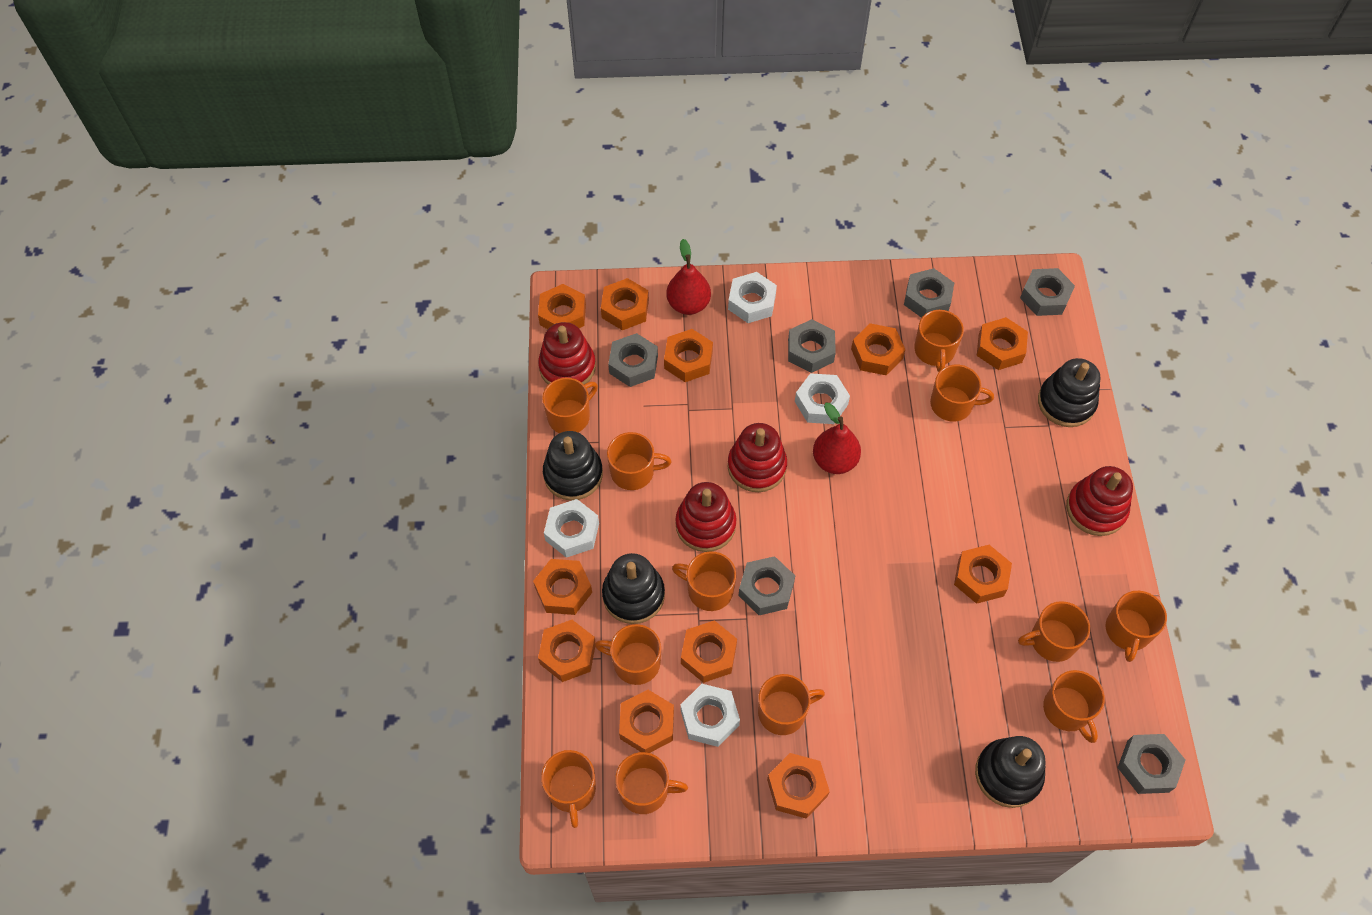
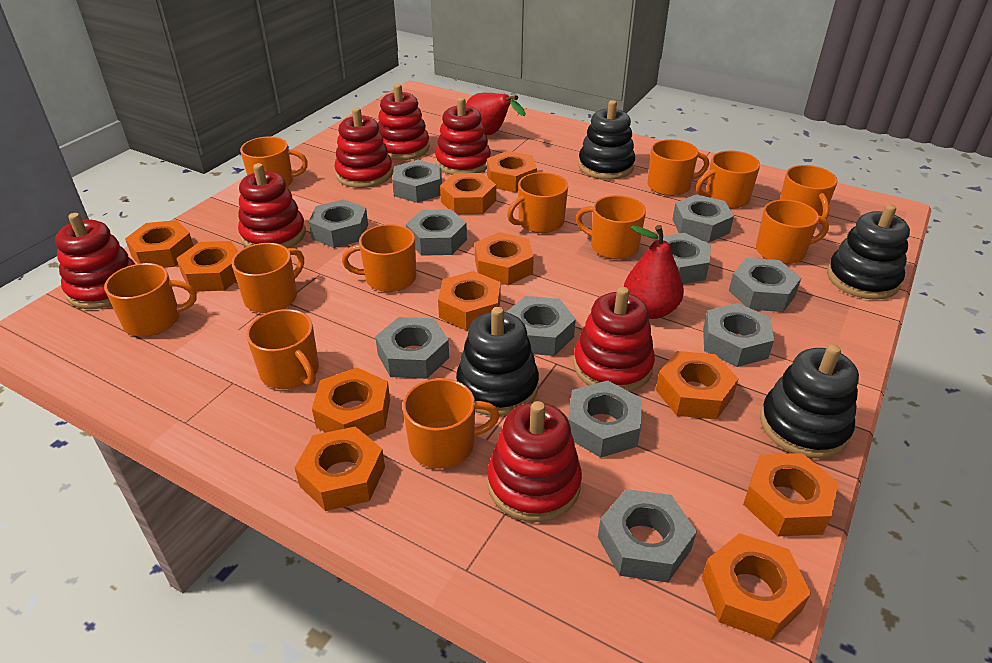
grey nut: [608,333,658,387] [739,556,795,615] [788,319,836,373] [904,268,954,318] [1020,268,1075,316] [1117,734,1185,794] = 6 -> [309,199,368,248] [375,317,449,379] [392,160,442,203] [406,209,467,256] [507,296,576,356] [568,380,642,458] [598,489,697,583] [655,233,711,284] [672,194,734,242] [703,303,774,367] [729,258,801,312] = 11
red stacking toy: [538,322,596,385] [675,482,736,552] [728,423,787,492] [1066,466,1133,536] = 4 -> [55,213,135,309] [238,163,306,249] [334,107,393,188] [378,84,430,160] [435,97,491,175] [487,401,582,522] [573,287,655,392] = 7
white nut: [544,499,599,558] [681,684,740,747] [728,272,777,323] [795,373,850,424] = 4 -> none = 0

